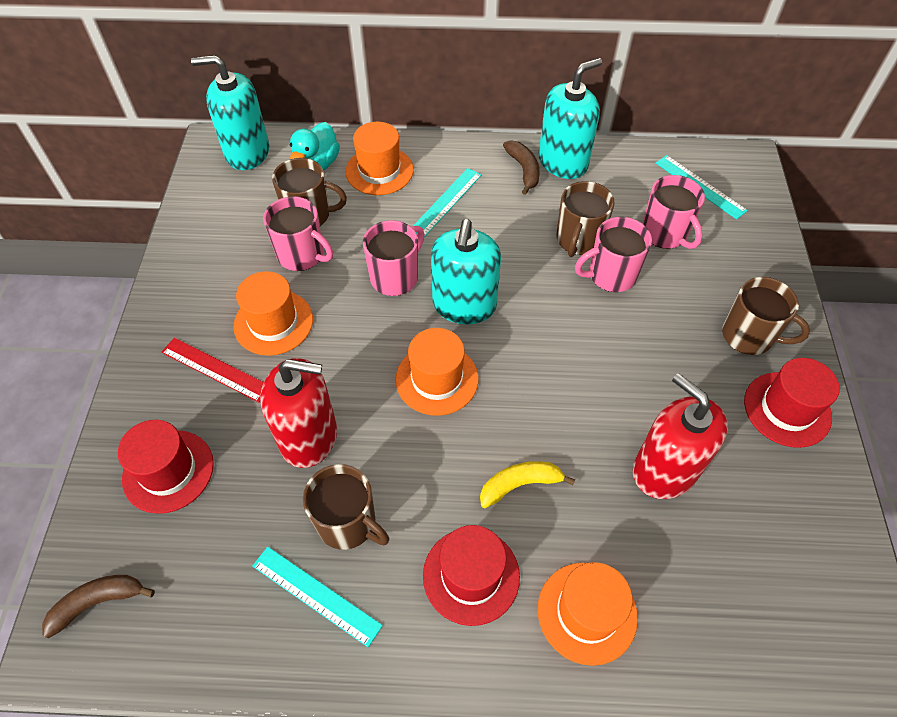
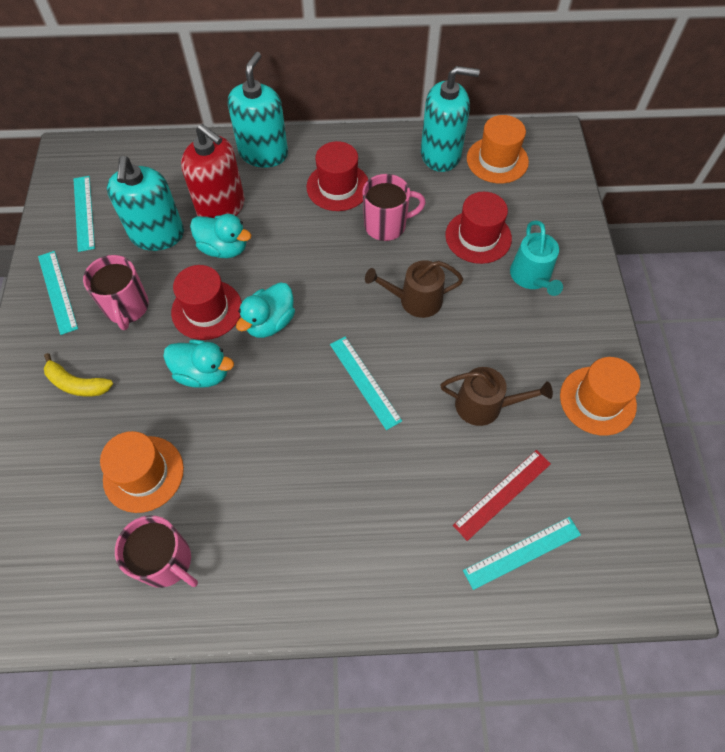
brown banana: [42,575,155,638] [503,140,540,195] = 2 -> none = 0
brown mug: [272,158,347,226] [303,464,389,550] [556,181,615,257] [722,277,810,355] = 4 -> none = 0
brown watering can: none = 0 -> [365,260,464,318] [440,367,553,426] = 2
orange hat: [233,271,313,356] [345,122,414,195] [396,328,478,416] [538,562,638,666] = 4 -> [100,431,184,513] [467,115,529,184] [560,357,640,436] = 3
pink mug: [263,196,333,271] [363,220,425,296] [575,217,652,292] [642,175,705,249] = 4 -> [83,255,149,330] [115,516,198,588] [362,174,426,241] = 3
red soap dispenser: [260,358,337,468] [633,373,728,499] = 2 -> [181,124,245,218] = 1
turquoise duck: [290,122,340,171] = 1 -> [163,340,234,388] [190,214,251,258] [236,282,295,338] = 3
turquoise ruler: [253,547,383,647] [413,168,482,237] [656,155,748,219] = 3 -> [38,251,78,335] [74,176,95,252] [330,337,402,430] [463,517,581,590] = 4
turquoise watering can: none = 0 -> [510,220,563,296] = 1

